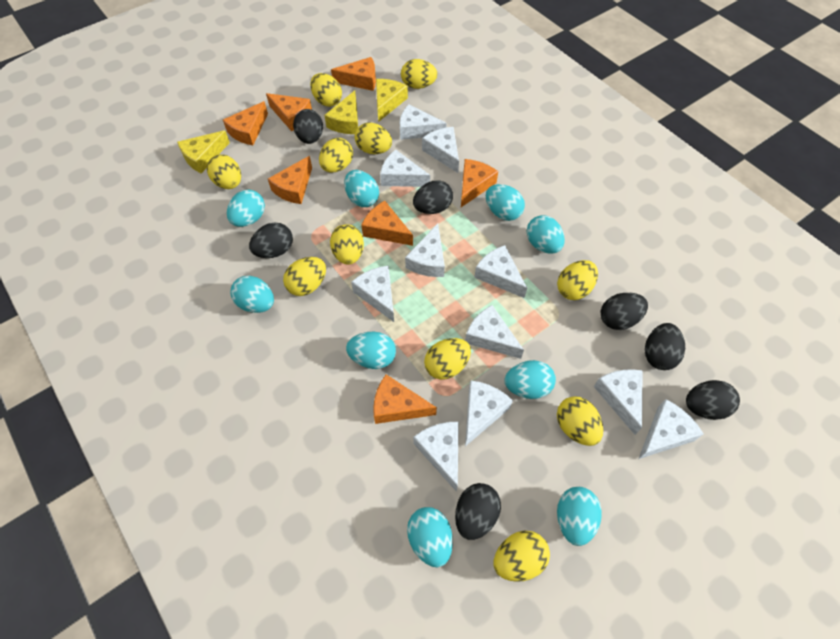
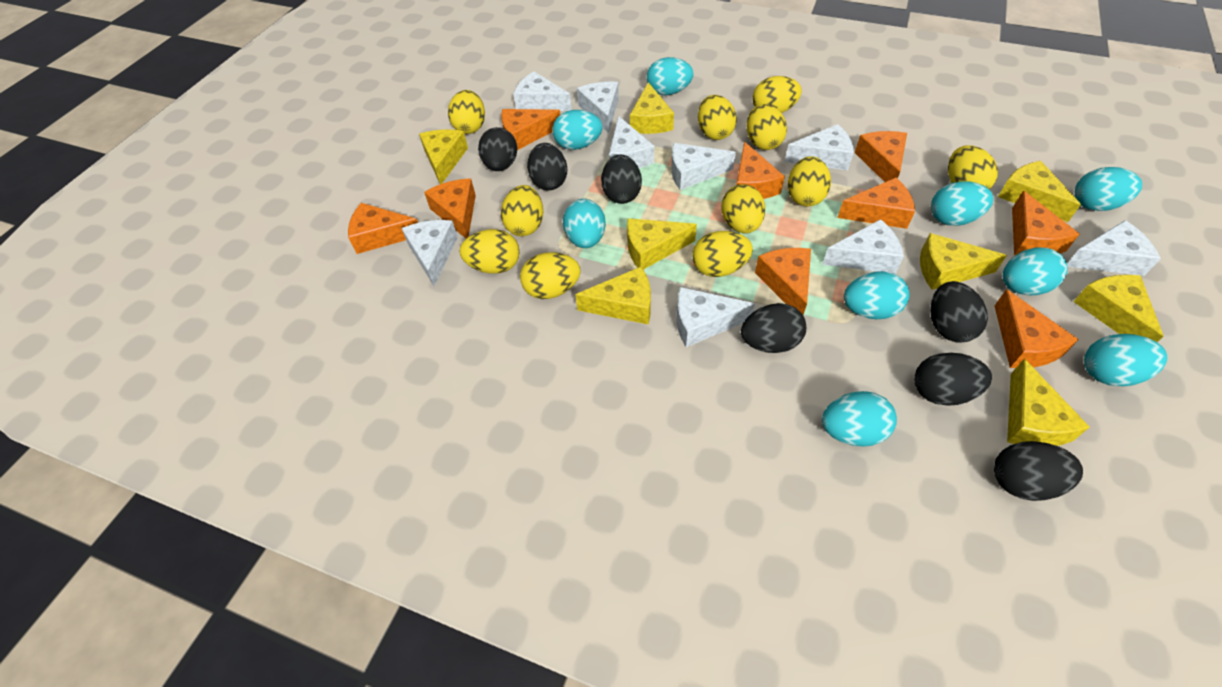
orange cheese: [223,101,268,145] [266,93,312,131] [268,156,312,204] [331,57,376,91] [361,201,413,246] [373,375,437,424] [461,159,498,207] = 7 -> [348,203,418,254] [424,178,476,238] [501,109,560,150] [737,142,785,199] [755,248,811,314] [837,178,915,229] [854,131,907,182] [994,289,1079,368] [1012,191,1080,255] = 9
white cheese: [351,266,394,322] [380,150,430,187] [400,104,447,140] [405,224,445,277] [413,422,459,492] [422,127,459,173] [465,305,524,359] [465,380,513,447] [474,245,527,298] [594,369,642,435] [638,399,703,459] = 11 -> [401,220,458,286] [513,71,571,111] [577,82,619,133] [609,116,654,168] [671,143,736,190] [676,287,755,347] [785,124,854,171] [822,219,904,274] [1067,220,1161,276] = 9
yellow cheese: [177,130,230,173] [324,90,358,134] [376,79,408,122] = 3 -> [419,129,468,184] [575,267,651,325] [627,218,697,270] [630,82,674,134] [920,233,1007,290] [998,161,1081,222] [1007,359,1090,446] [1073,275,1164,342] = 8

